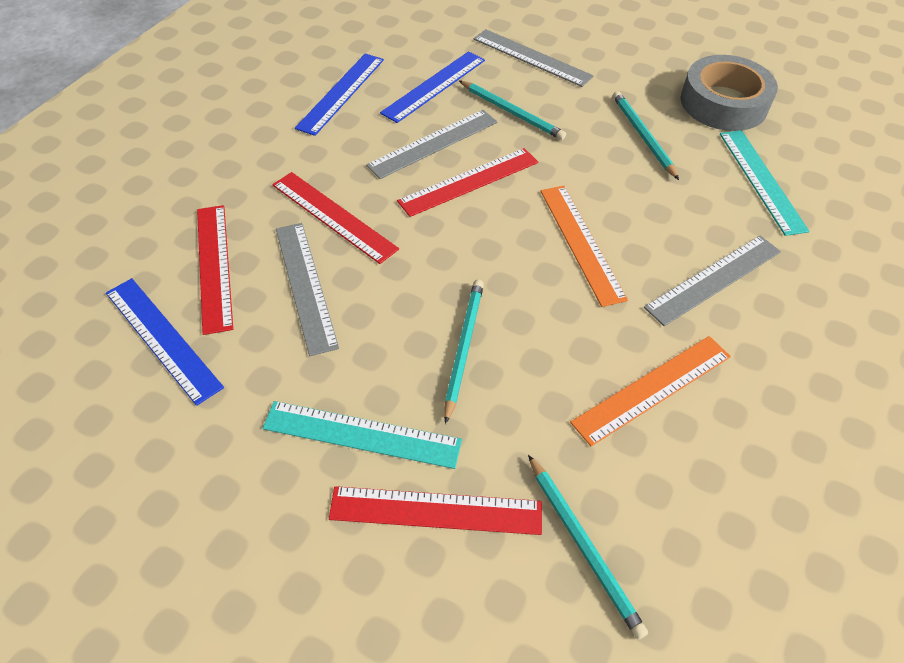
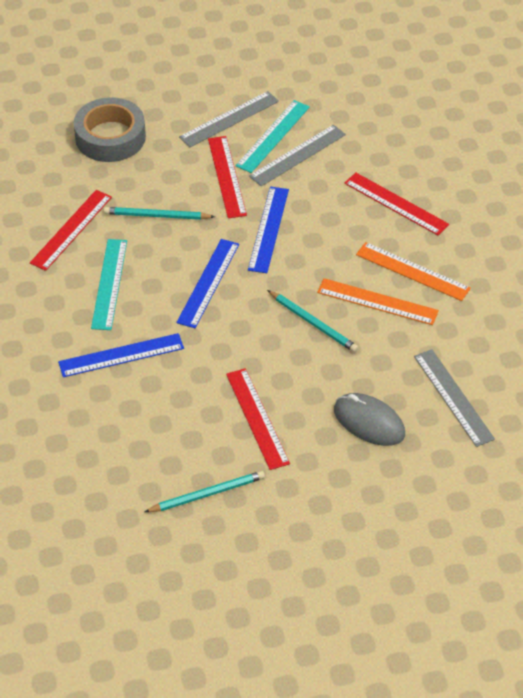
grey mouse: none = 0 -> [334,393,405,446] = 1
grey ruler: [276,223,339,356] [366,110,497,179] [474,29,593,87] [644,235,781,326] = 4 -> [179,91,279,148] [249,125,346,186] [414,349,495,447] = 3
turquoise pencil: [444,280,484,424] [459,80,566,140] [528,455,648,640] [613,91,679,180] = 4 -> [104,207,215,220] [145,471,265,512] [267,290,358,352] = 3

